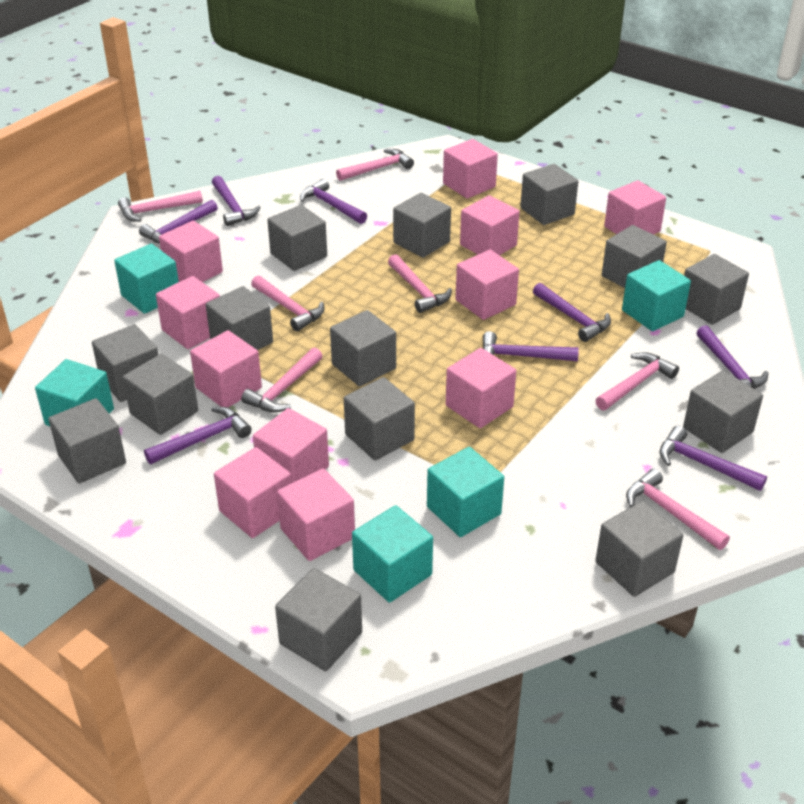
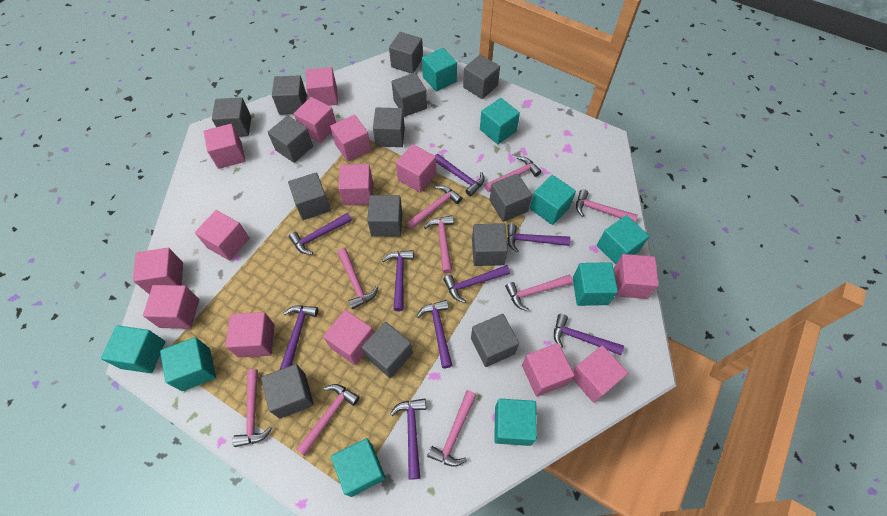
pink cube: [156,276,220,349] [159,221,223,282] [190,330,262,407] [214,447,292,538] [253,408,329,483] [277,468,355,561] [443,139,498,199] [446,348,516,428] [456,250,519,320] [460,195,520,255] [604,180,666,235] = 11 -> [133,248,183,294] [143,285,199,329] [195,210,249,261] [203,124,246,169] [226,312,275,358] [294,97,336,143] [306,67,338,106] [323,310,374,365] [330,115,371,162] [338,164,373,205] [396,144,436,193] [522,343,575,396] [572,345,628,403] [614,254,659,299] = 14
pink hammer: [118,191,203,222] [241,347,322,412] [251,275,324,331] [336,149,414,181] [388,254,452,313] [595,352,679,411] [626,469,730,550] = 7 -> [232,369,272,447] [296,384,360,456] [337,248,378,309] [407,185,462,229] [424,215,454,274] [427,390,477,467] [484,157,542,192] [505,274,573,311] [576,189,638,222] = 9
purple hammer: [139,200,218,244] [144,407,252,464] [212,176,261,226] [300,179,367,224] [483,331,579,361] [533,283,611,342] [660,426,767,491] [697,325,768,389] = 8 -> [280,305,318,370] [289,213,352,254] [382,250,414,311] [390,398,426,480] [417,300,453,368] [435,154,485,196] [443,265,510,303] [507,223,570,252] [554,314,624,355] = 9
turquoise cube: [35,359,114,426] [114,244,179,314] [352,505,433,603] [427,447,504,537] [622,260,691,331] = 5 -> [101,325,165,373] [160,337,216,391] [331,438,386,497] [422,48,457,92] [480,98,520,144] [494,399,537,446] [530,175,576,225] [573,262,618,306] [597,215,649,265] = 9

